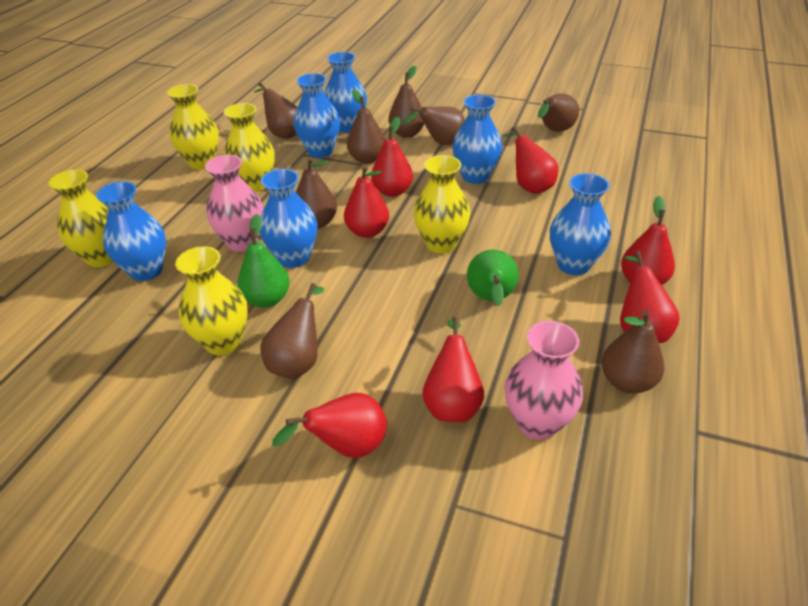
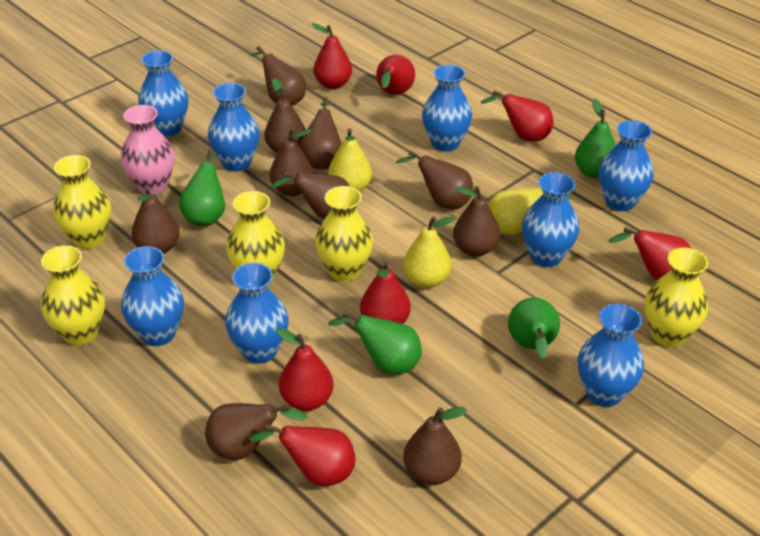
blue vase: [96,181,166,281] [260,169,317,268] [294,73,340,158] [324,52,367,133] [452,94,502,184] [550,173,611,275] = 6 -> [121,246,184,346] [138,50,188,136] [208,83,260,171] [225,263,289,364] [422,64,472,151] [522,172,579,267] [578,304,644,407] [599,120,654,211] = 8
brown pear: [254,82,297,139] [260,283,324,379] [296,157,337,229] [347,89,385,164] [388,66,424,138] [403,106,465,145] [538,94,579,132] [602,310,664,394] = 8 -> [131,187,180,254] [205,403,307,460] [249,46,306,106] [264,78,306,153] [269,128,314,196] [271,172,349,219] [300,97,342,169] [396,150,473,209] [403,407,467,485] [453,186,500,256] = 10
green pear: [238,214,290,308] [467,250,519,306] = 2 -> [179,149,225,226] [328,311,422,374] [508,298,560,359] [575,99,616,178] = 4
pink vase: [205,155,263,252] [505,321,583,440] = 2 -> [121,105,175,195] = 1
yellow pear: none = 0 -> [328,128,372,192] [403,216,456,288] [489,187,572,235] = 3

